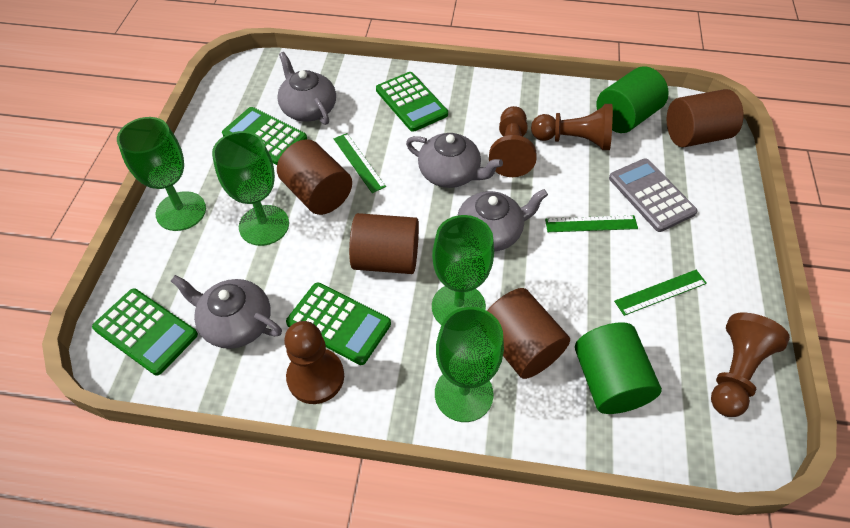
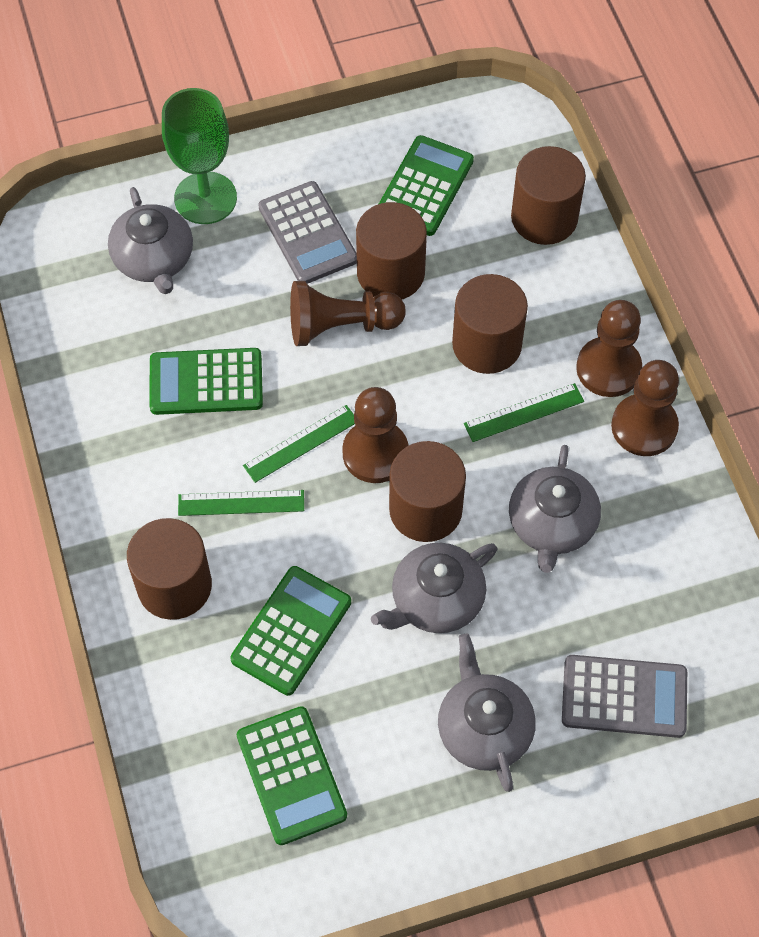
brown cylinder: [277,139,352,215] [349,213,419,274] [487,288,570,379] [667,89,743,148] = 4 -> [127,518,212,620] [356,202,427,299] [389,441,466,542] [452,274,528,374] [511,146,586,245] = 5
green cylinder: [575,322,662,414] [596,66,669,133] = 2 -> none = 0
green goblet: [117,117,206,231] [212,131,289,246] [432,215,494,325] [435,307,504,422] = 4 -> [162,88,237,224] = 1
grey calculator: [609,158,698,232] = 1 -> [258,181,357,284] [562,655,687,738] = 2

